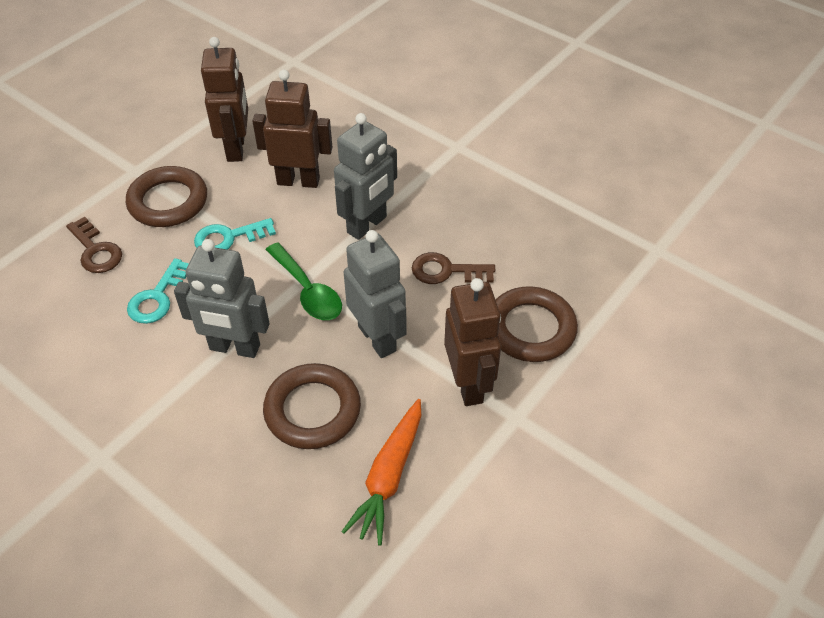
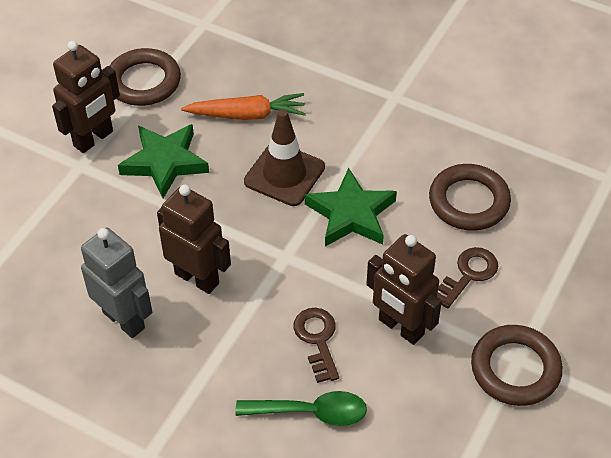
brown traffic cone: none = 0 -> [244,109,325,206] = 1
green star: none = 0 -> [118,124,209,198] [305,168,397,247] = 2
grey robot: [174,239,270,358] [334,113,397,240] [344,230,407,358] = 3 -> [81,228,152,338] = 1
turquoise key: [127,258,189,324] [194,218,276,250] = 2 -> none = 0

